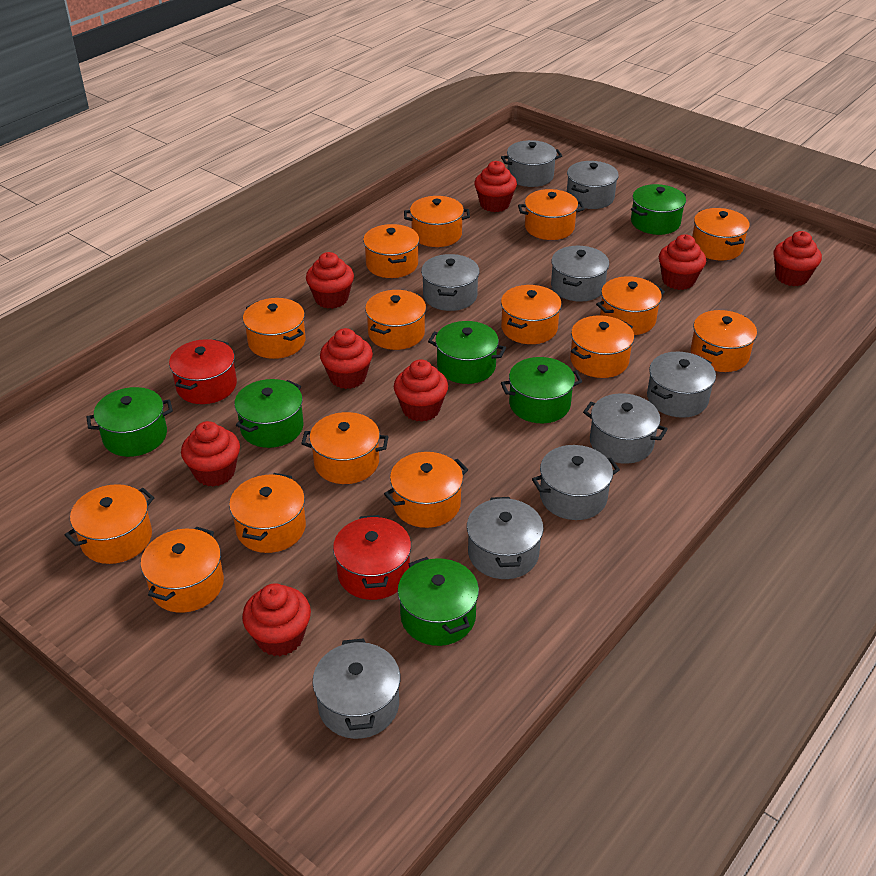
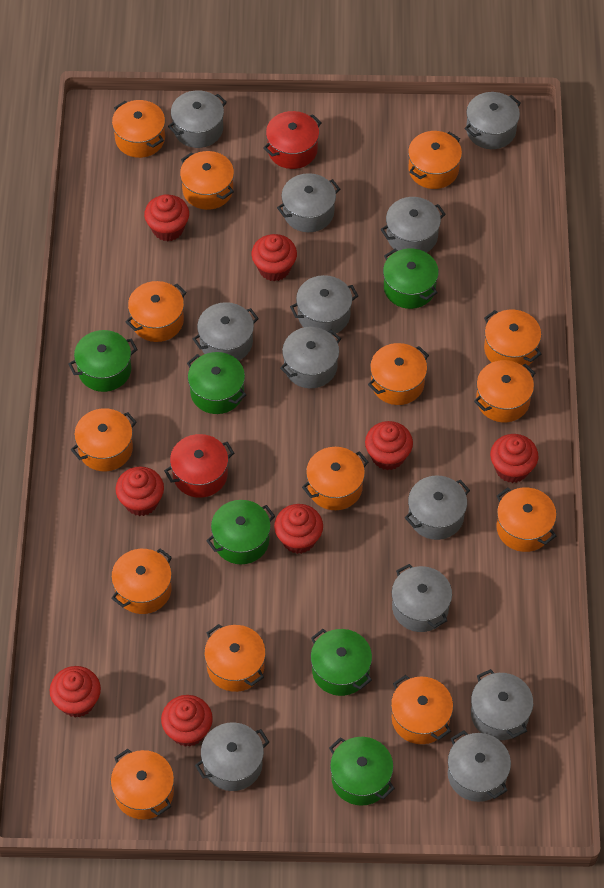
grey pot: [313,638,400,739] [421,254,480,311] [467,497,544,579] [501,140,562,187] [532,445,620,520] [551,246,609,302] [567,161,619,209] [583,393,668,464] [647,352,716,418] = 9 -> [168,90,227,148] [193,302,259,361] [195,722,269,791] [277,173,340,232] [280,327,341,388] [290,275,358,335] [381,197,446,253] [392,564,452,632] [405,476,470,540] [448,730,511,802] [464,92,521,149] [471,669,533,740] = 12
orange pot: [65,484,154,564] [141,527,224,613] [229,473,306,553] [243,298,306,359] [301,412,388,484] [363,224,419,278] [365,290,426,350] [384,452,468,528] [404,196,470,247] [501,285,562,344] [518,189,584,240] [570,315,634,378] [596,276,665,335] [690,310,757,372] [692,208,750,260] = 15 -> [71,408,137,471] [111,548,172,614] [111,749,174,819] [112,100,165,158] [126,281,187,342] [180,151,234,210] [204,624,266,692] [302,447,369,510] [368,343,429,405] [391,675,453,744] [408,131,462,189] [474,360,535,422] [484,310,541,366] [496,487,556,552] = 14

